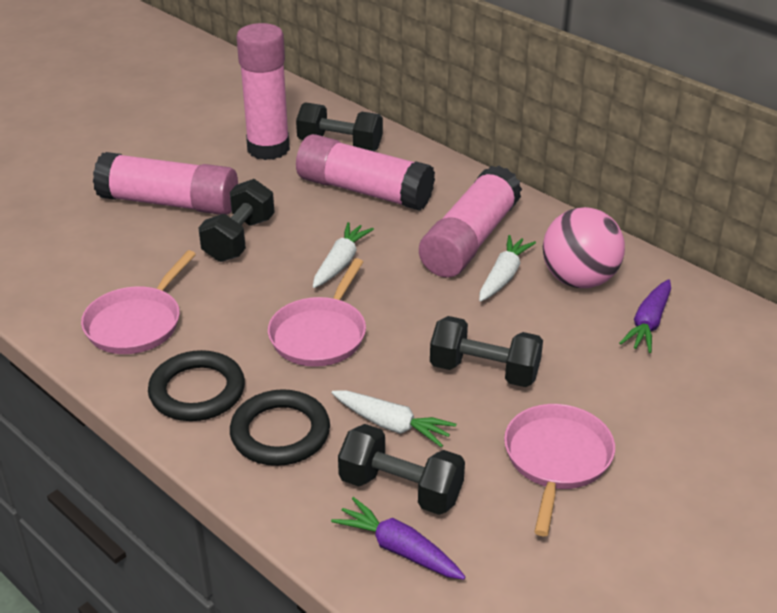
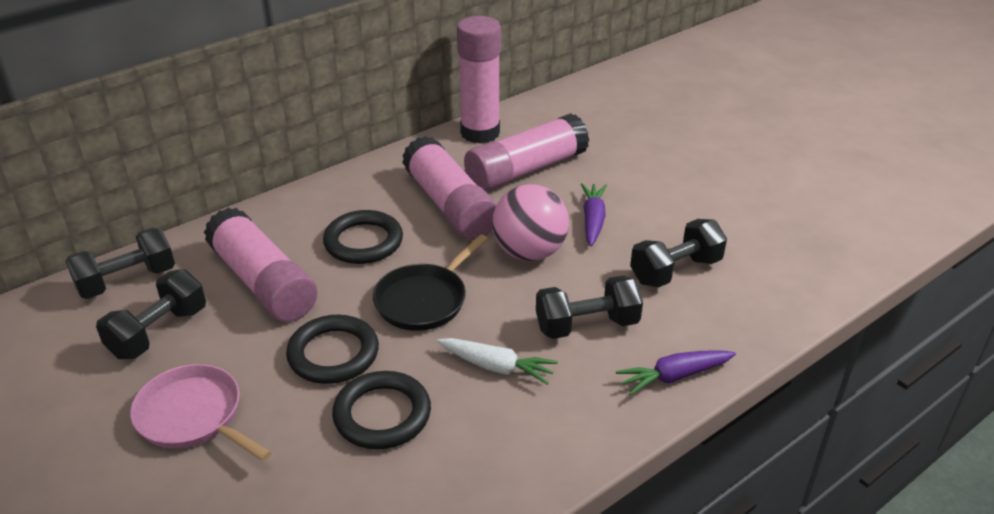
black pan: none = 0 -> [373,234,488,331] = 1
black ring: [148,350,245,421] [230,389,330,466] = 2 -> [286,315,379,384] [323,210,403,264] [332,371,431,449] = 3
pink pan: [81,250,196,354] [268,258,366,367] [504,404,615,536] = 3 -> [130,364,271,461] = 1
white carrot: [313,222,374,288] [332,390,456,448] [479,235,536,302] = 3 -> [437,338,558,385] = 1

